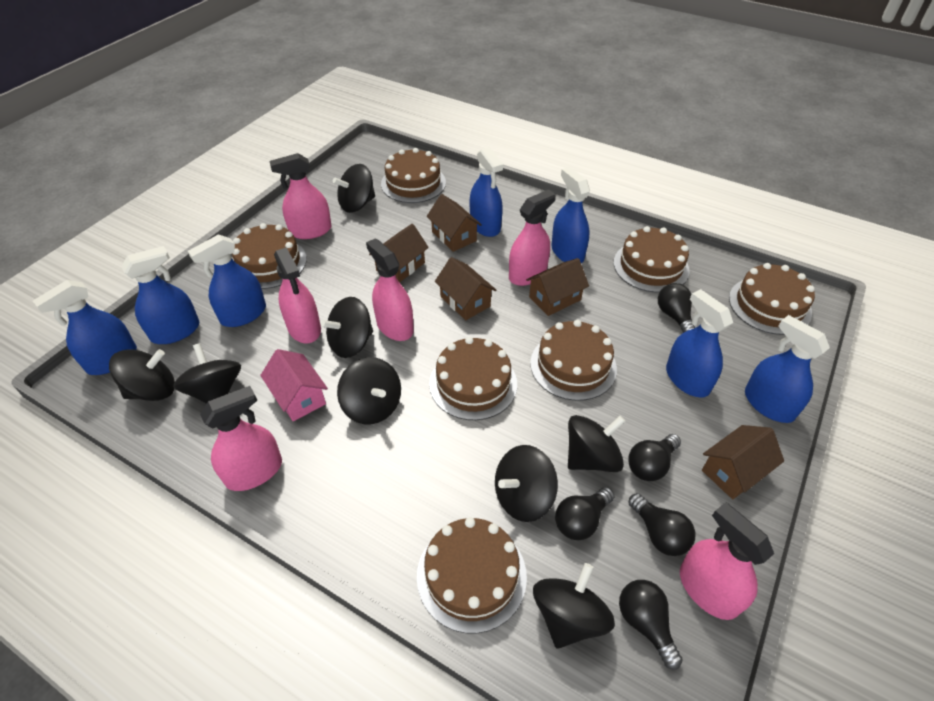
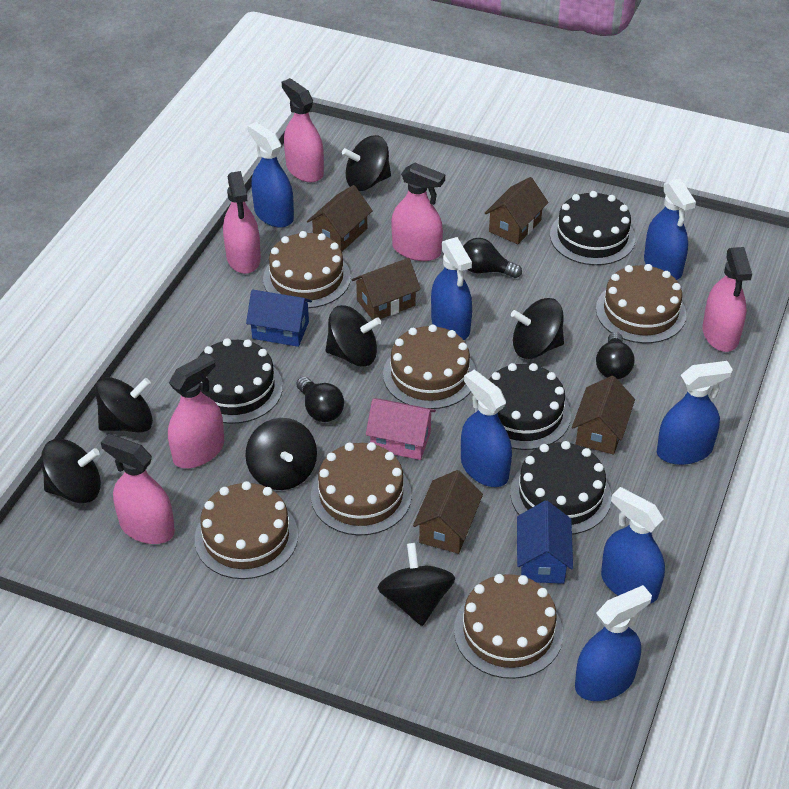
black cake: none = 0 -> [199,338,283,424] [475,363,571,450] [510,441,611,535] [550,191,635,265] = 4
black light bulb: [555,487,615,540] [619,580,683,670] [628,434,681,481] [628,493,696,556] [658,283,695,333] = 5 -> [297,376,344,422] [463,238,522,278] [596,332,635,379] = 3
black spinning top: [109,349,175,401] [173,343,241,404] [320,297,373,358] [333,164,375,213] [337,357,401,424] [495,445,558,522] [533,563,615,649] [568,415,625,472] = 8 -> [41,439,101,503] [95,377,153,433] [245,418,317,490] [325,305,381,367] [342,135,391,191] [378,543,455,626] [511,298,564,359] = 7
blue house: none = 0 -> [246,289,312,347] [517,501,573,584] = 2
brown cake: [232,223,307,289] [381,148,446,203] [417,517,527,634] [429,337,517,420] [530,320,617,401] [614,226,690,293] [729,263,815,335] = 7 -> [195,481,298,579] [263,231,351,308] [311,442,412,535] [383,324,476,409] [454,574,563,679] [596,264,686,343] = 6

